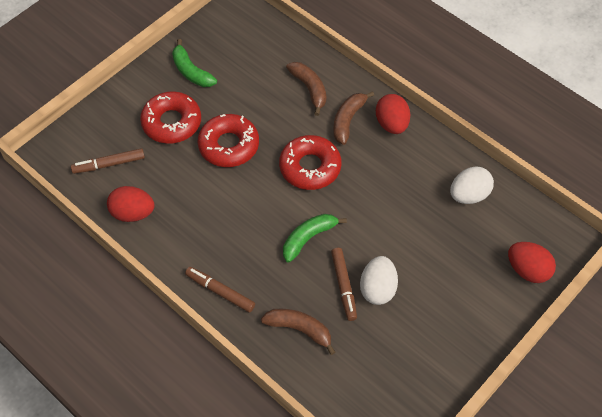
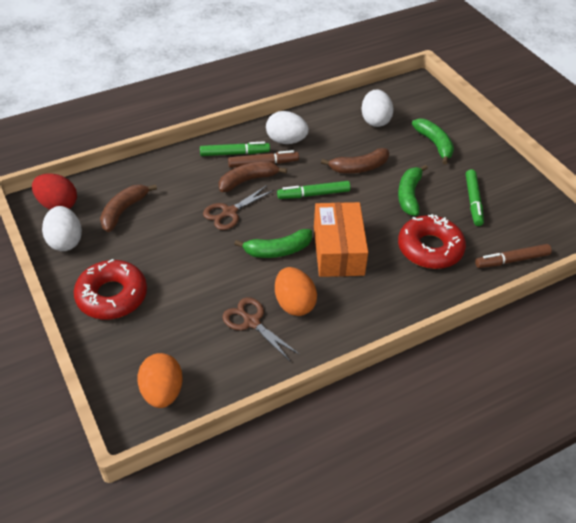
brown marker: [71,148,145,174] [185,267,255,313] [331,248,357,321] = 3 -> [228,150,299,168] [475,244,552,268] = 2
brown scissors: none = 0 -> [203,185,274,230] [223,297,300,361] = 2
green banana: [172,39,217,87] [283,214,347,263] = 2 -> [234,229,312,258] [398,165,428,216] [412,118,454,165] = 3
green marker: none = 0 -> [200,141,270,156] [277,181,351,199] [466,169,484,226] = 3
orange box: none = 0 -> [314,202,368,277] = 1
orange egg: none = 0 -> [137,353,183,408] [275,267,317,316] = 2
red donut: [140,92,201,144] [198,114,259,167] [279,135,342,190] = 3 -> [74,259,147,319] [398,214,466,269] = 2
red egg: [107,186,155,222] [376,94,410,134] [508,242,556,283] = 3 -> [32,173,77,210] = 1
white egg: [360,256,398,305] [450,166,494,204] = 2 -> [42,206,82,251] [266,111,309,144] [361,89,394,127] = 3

